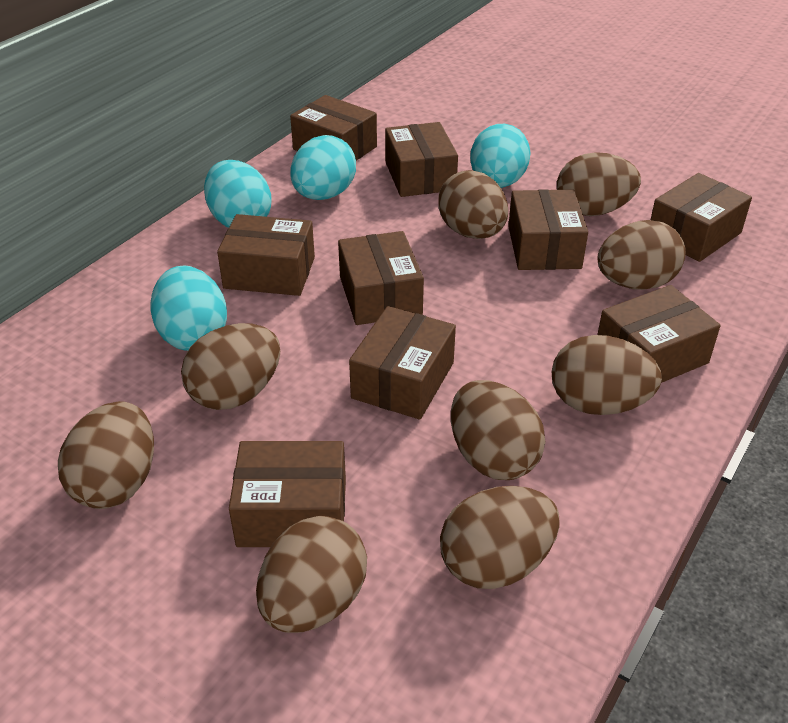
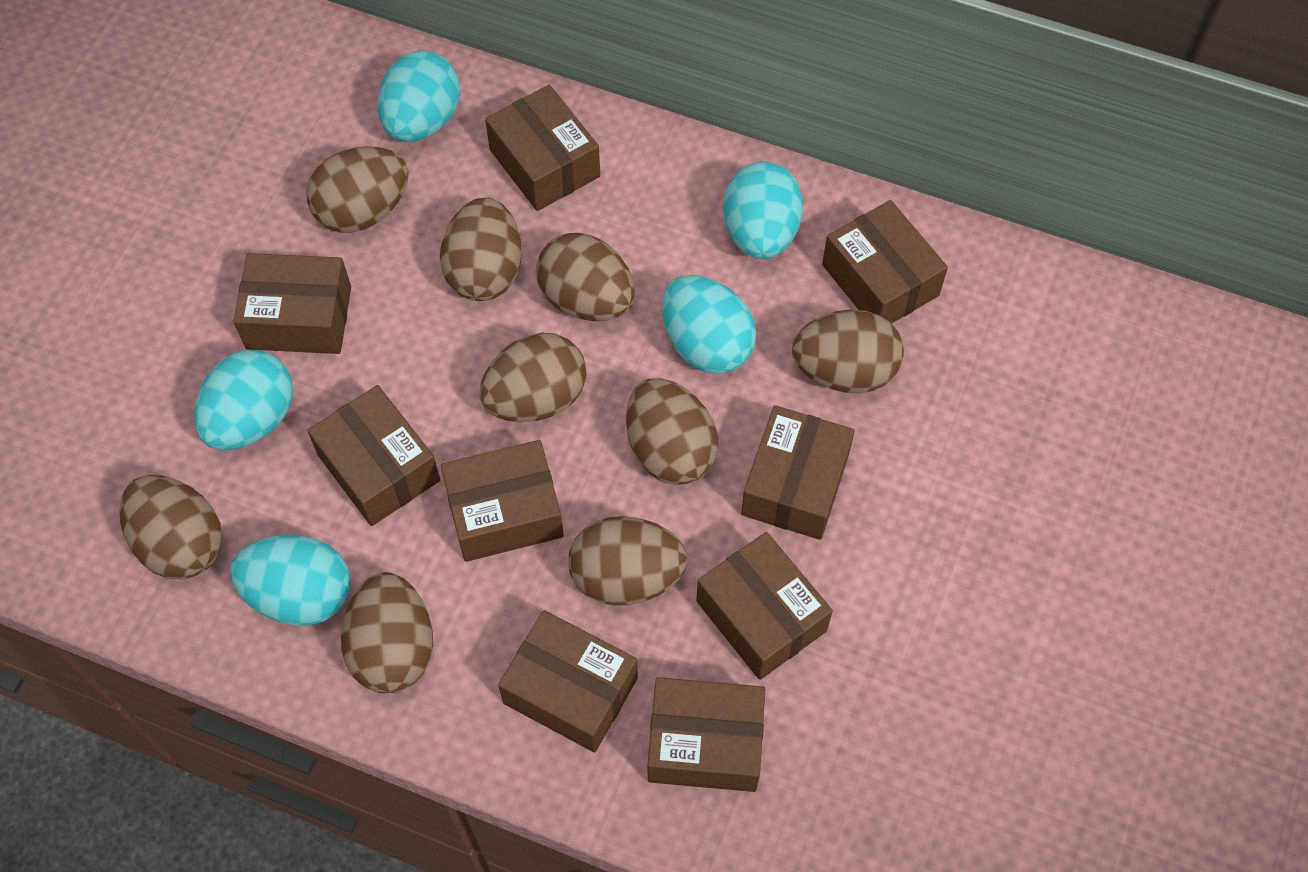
turquoise egg: [150,265,227,351] [204,160,272,228] [290,135,356,200] [470,124,531,188] = 4 -> [194,350,293,450] [230,535,351,626] [377,51,460,142] [662,275,756,374] [723,161,803,259] = 5

